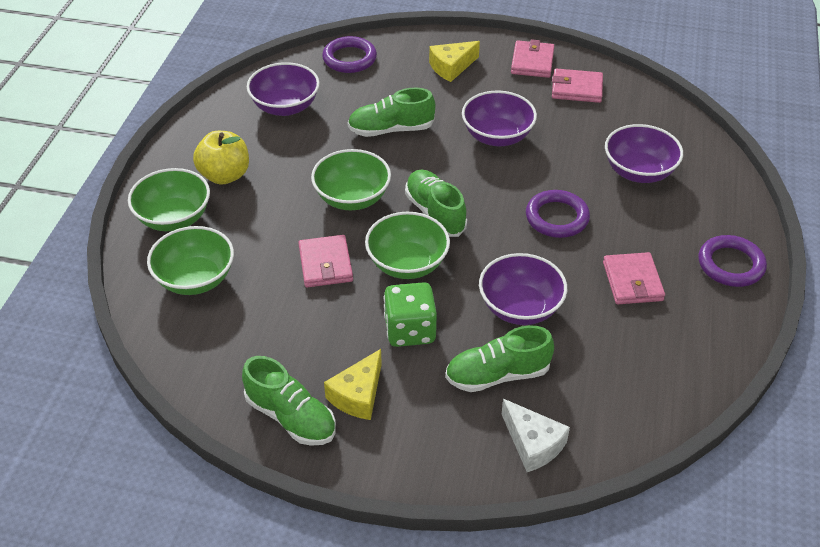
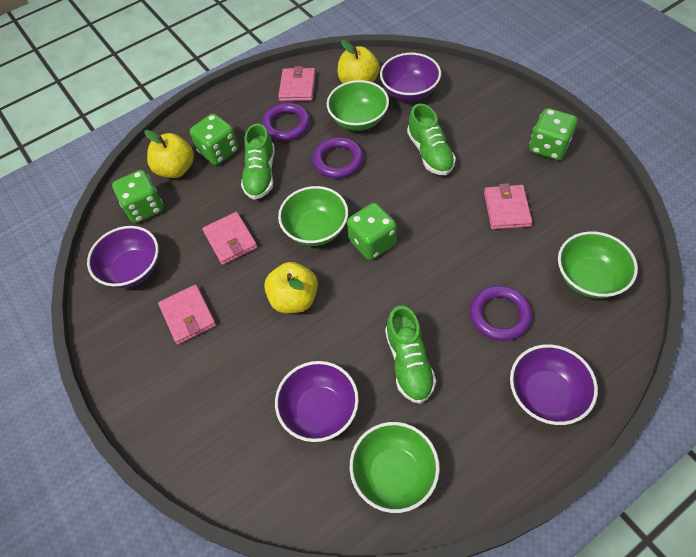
green dice: [384,282,437,347] = 1 -> [112,170,164,223] [190,114,239,165] [347,203,397,260] [529,108,577,160] = 4
green shoe: [242,356,336,446] [347,88,435,137] [405,169,467,237] [445,325,554,392] = 4 -> [241,123,275,200] [385,306,436,404] [407,103,456,175] = 3
white cheese: [502,399,570,472] = 1 -> none = 0
yellow apple: [193,131,249,185] = 1 -> [145,130,194,178] [264,262,318,314] [337,40,380,83] = 3
yellow cheese: [324,349,382,420] [429,41,480,82] = 2 -> none = 0

